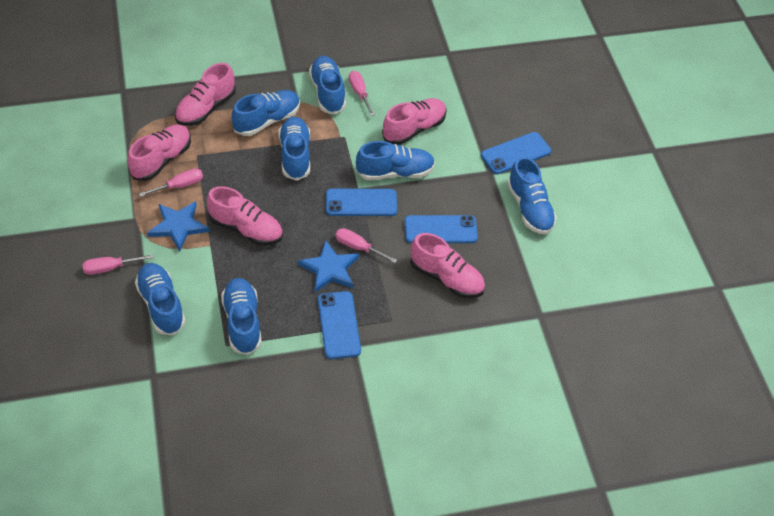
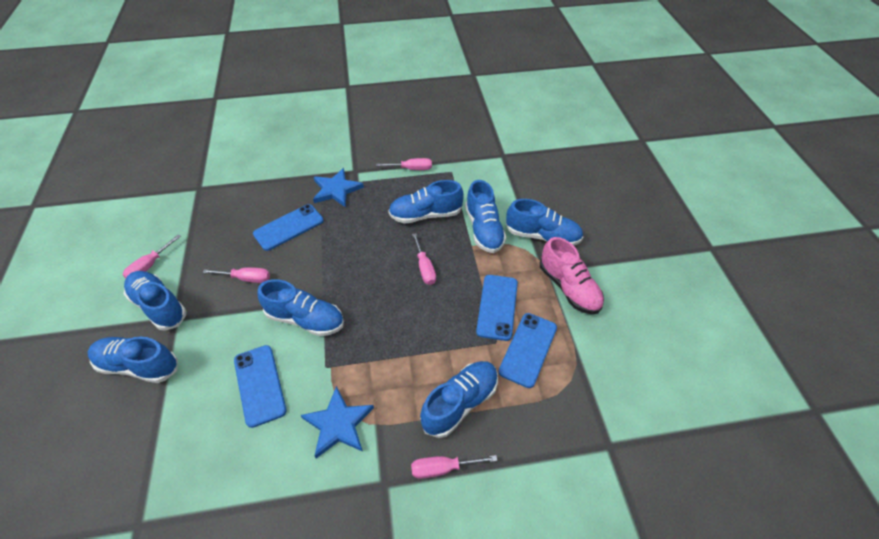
pink screwdriver: [82,254,154,275] [139,168,203,197] [336,228,397,263] [349,71,375,116] = 4 -> [123,234,181,278] [202,267,270,283] [376,158,432,170] [411,455,497,479] [412,233,436,285] = 5
pink shoe: [128,124,191,181] [175,63,236,126] [207,186,283,245] [382,98,447,145] [410,233,485,298] = 5 -> [540,237,604,314] = 1

